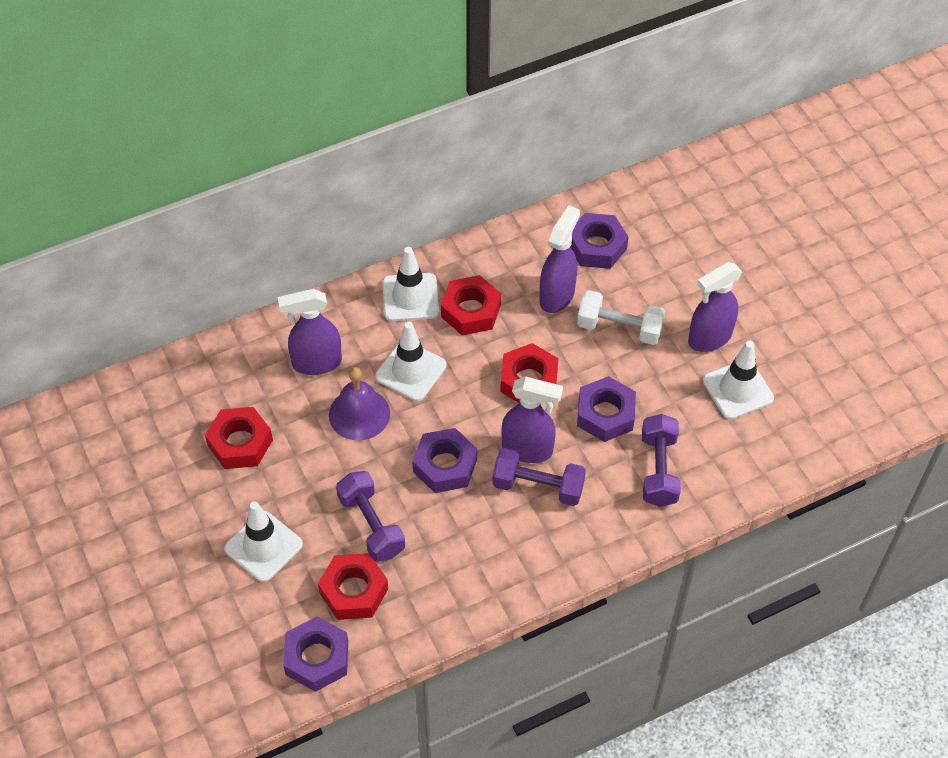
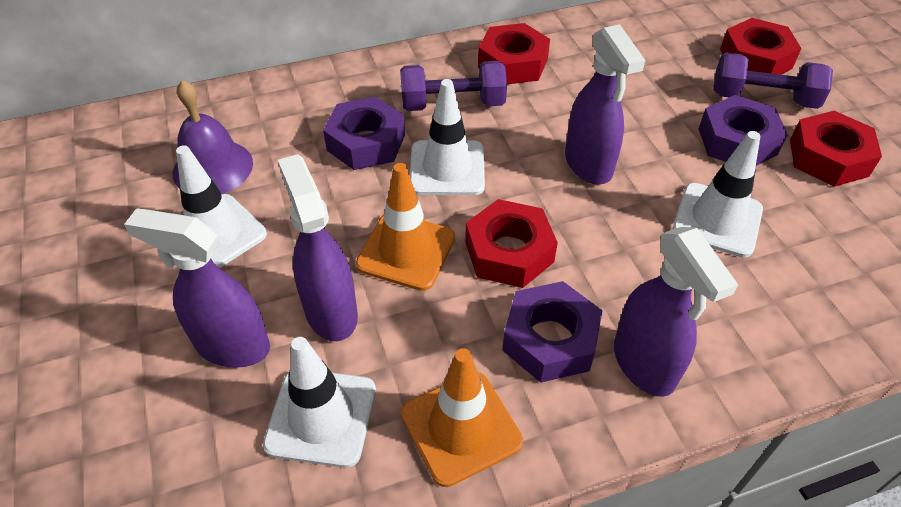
orange traffic cone: none = 0 -> [356,163,455,291] [401,348,523,487] = 2
purple dumbbell: [336,471,405,562] [492,448,586,506] [642,414,681,507] = 3 -> [400,61,507,111] [713,52,833,109] = 2
purple nut: [283,616,348,692] [412,428,477,493] [570,213,629,269] [577,376,636,442] = 4 -> [323,97,405,170] [502,281,603,383] [699,95,788,166] = 3
white dumbbell: [577,290,665,345] = 1 -> none = 0

